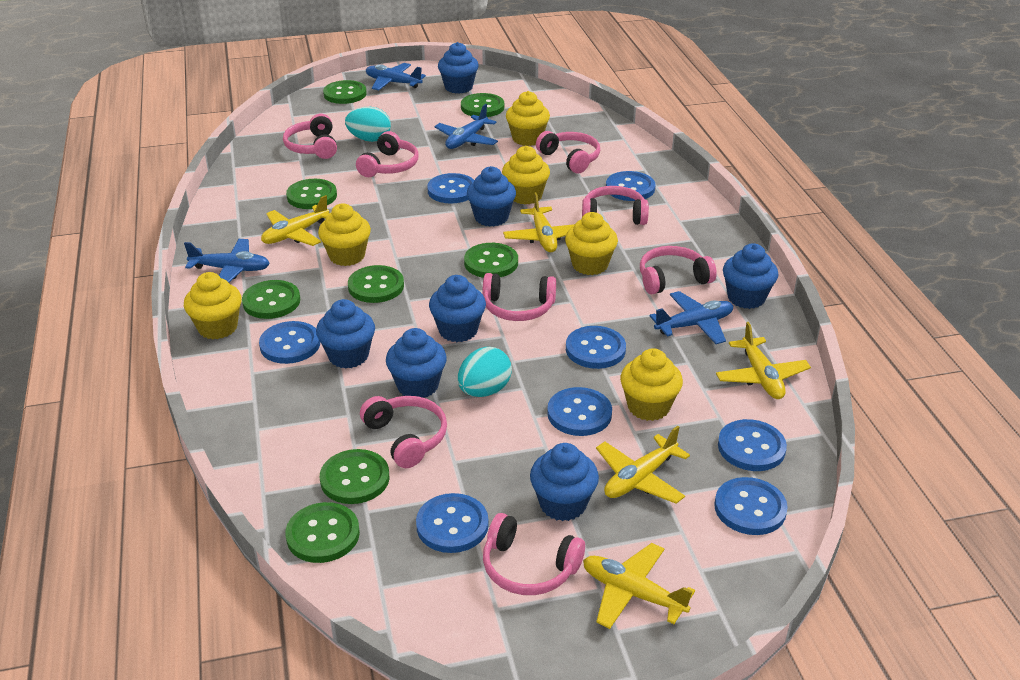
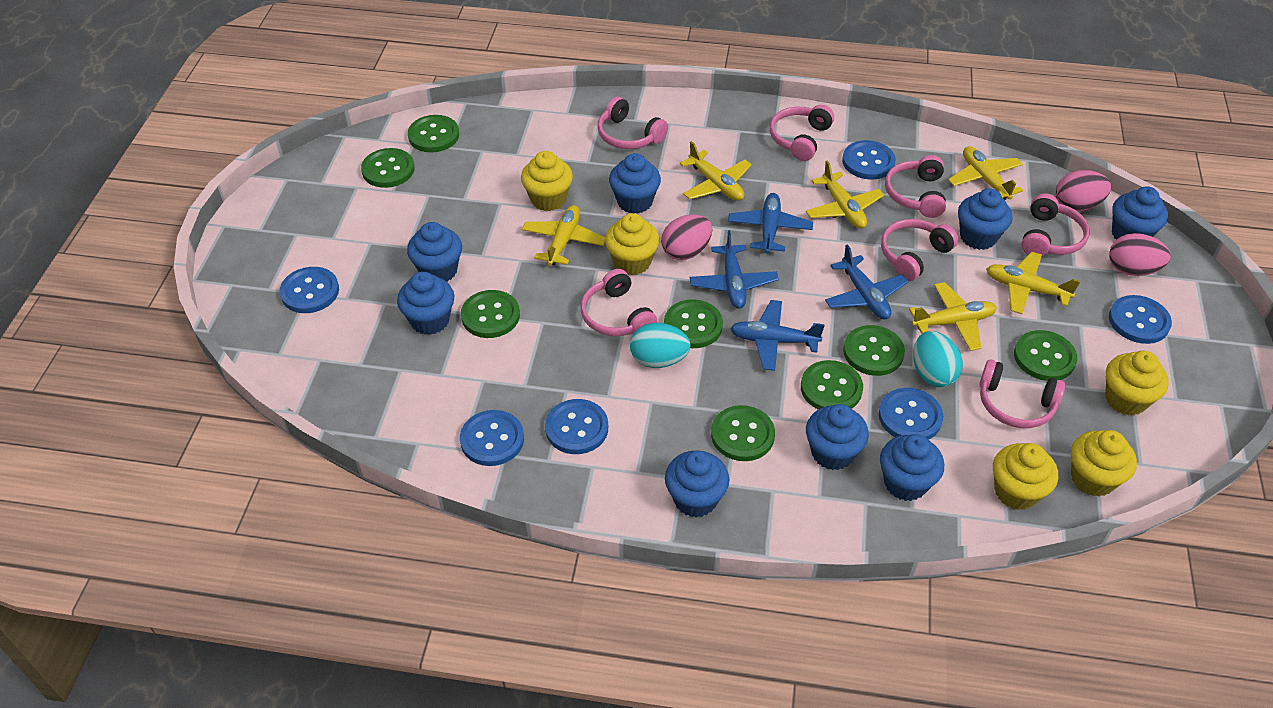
blue button: [259,321,320,364] [416,493,489,553] [427,173,474,203] [547,387,612,436] [566,326,626,369] [606,171,655,201] [714,477,788,535] [718,419,787,471] = 8 -> [280,267,339,313] [460,410,524,466] [545,399,608,454] [842,140,895,180] [879,388,943,440] [1109,295,1172,344] = 6
blue cupcake: [316,299,375,368] [386,328,447,398] [429,275,486,342] [438,42,479,94] [467,166,516,227] [530,443,599,521] [723,243,778,309] = 7 -> [397,272,454,335] [407,222,462,282] [609,153,661,214] [665,450,729,518] [806,404,869,470] [880,434,944,501] [958,188,1012,250] [1112,186,1168,240] = 8
pink egg: none = 0 -> [661,214,712,260] [1056,170,1111,211] [1109,233,1171,276] = 3
pink headphones: [283,114,337,159] [356,131,419,177] [360,396,447,468] [483,273,556,321] [483,513,585,595] [536,131,600,174] [582,186,649,225] [640,246,717,294] = 8 -> [581,269,658,336] [598,97,668,149] [770,105,834,161] [881,219,958,281] [885,155,946,218] [980,360,1066,428] [1021,193,1089,256] = 7
yellow cupcake: [184,272,242,339] [318,203,371,266] [502,146,550,204] [506,91,550,146] [565,212,618,275] [620,348,683,421] = 6 -> [521,151,573,211] [605,213,660,275] [993,443,1058,510] [1071,430,1137,497] [1105,351,1168,416] = 5
yellow plane: [261,195,330,246] [503,192,575,252] [583,543,695,629] [596,426,690,504] [716,322,811,399] = 5 -> [522,205,605,266] [680,141,752,201] [806,160,884,229] [909,282,997,351] [948,146,1023,200] [986,252,1080,314] = 6

